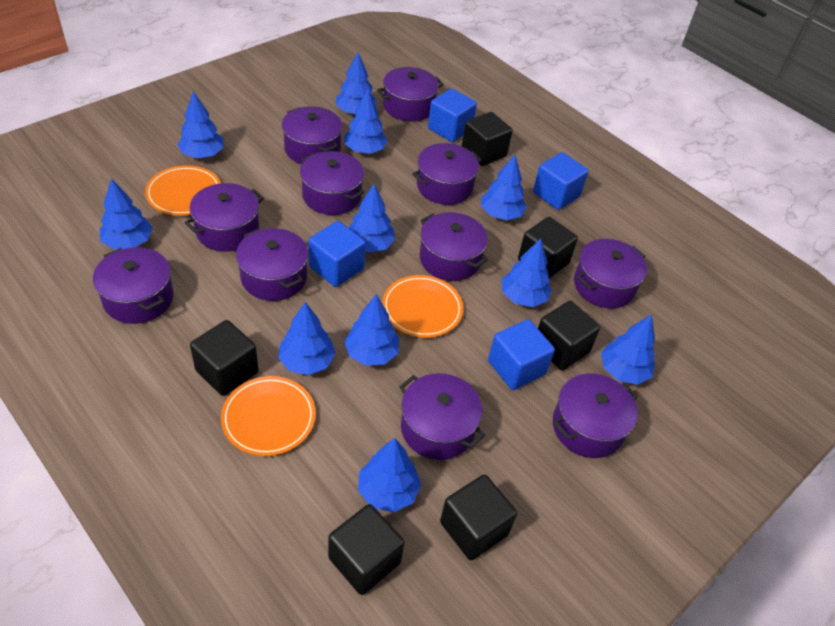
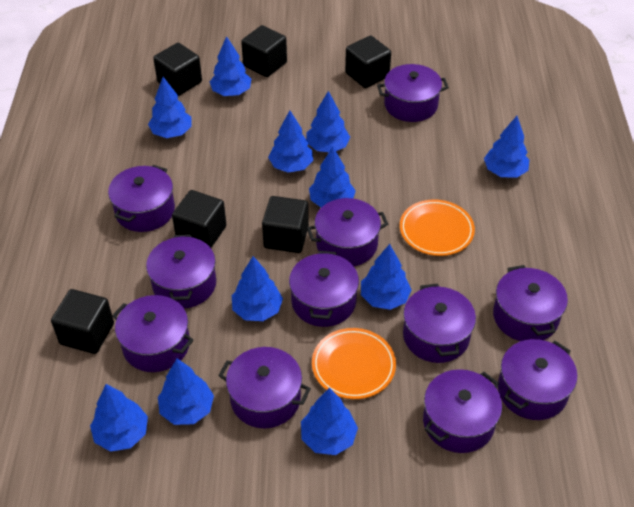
blue cube: [308,221,366,287] [428,88,477,142] [488,320,555,390] [533,152,589,210] = 4 -> none = 0
orange plate: [145,165,221,216] [221,376,316,456] [382,275,463,338] = 3 -> [312,328,396,399] [400,199,475,256] = 2

